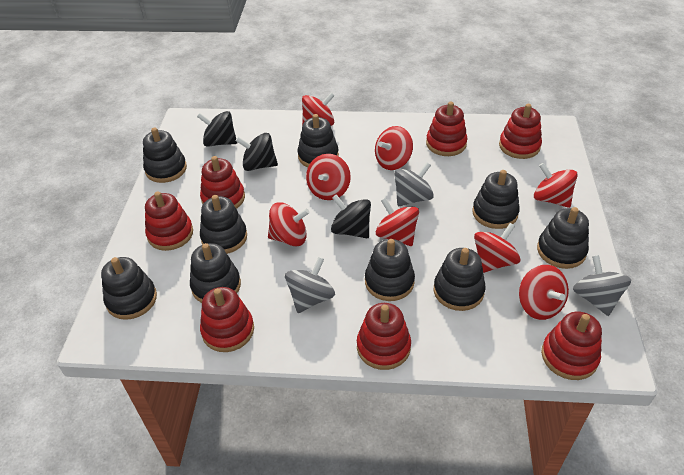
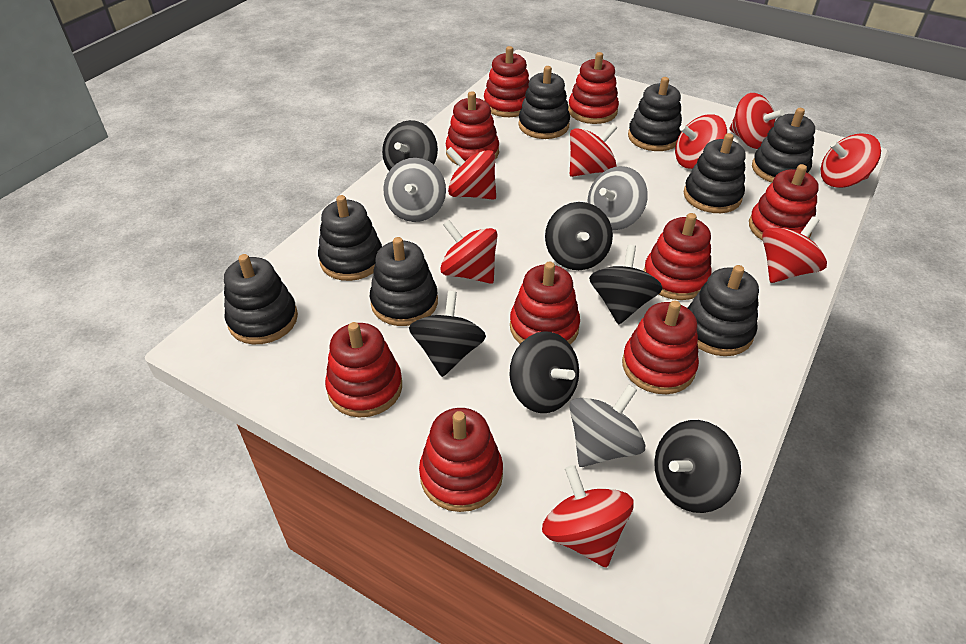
black spinning top: [197,111,237,147] [236,133,278,171] [331,194,371,238] = 3 -> [382,120,438,171] [409,291,486,377] [509,331,579,413] [545,202,613,270] [589,245,663,324] [654,420,741,513] = 6
black stacking toy: [101,257,157,320] [143,127,187,183] [190,243,241,303] [200,195,247,254] [298,114,339,167] [365,239,415,301] [434,248,486,311] [472,170,520,229] [537,207,589,269] = 9 -> [224,254,298,344] [318,195,382,281] [370,237,438,326] [518,66,570,139] [628,77,682,151] [683,133,746,213] [688,265,759,356] [752,108,815,183] = 8
red stacking toy: [145,192,193,251] [200,156,245,209] [200,287,254,352] [357,303,411,370] [426,101,467,156] [499,104,542,159] [541,312,602,380] = 7 -> [325,322,402,418] [419,408,503,512] [446,91,499,165] [484,46,530,117] [510,262,580,345] [568,52,619,124] [622,300,699,394] [643,213,712,300] [749,164,819,241] = 9

